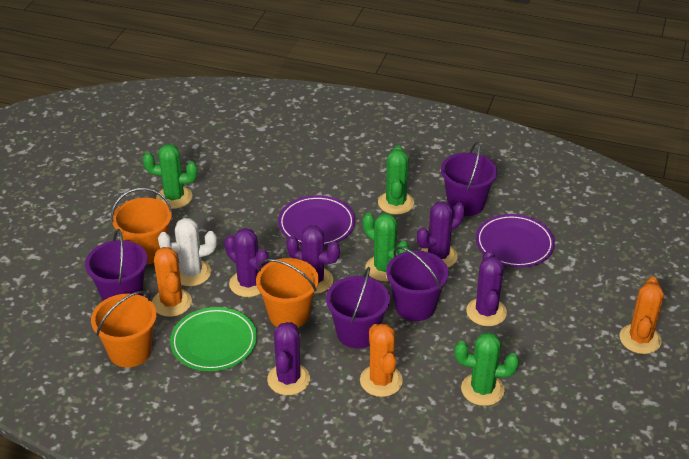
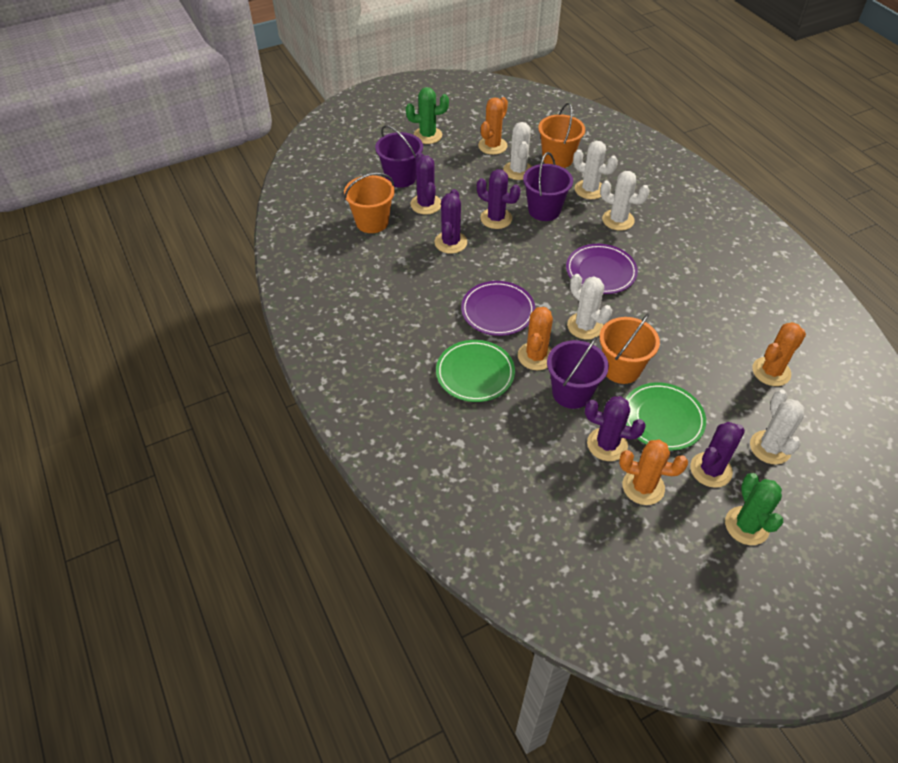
green cactus: [143,144,198,209] [363,213,409,281] [378,145,414,215] [455,332,519,406] = 4 -> [406,87,449,144] [725,473,783,545] = 2
green plate: [170,307,257,371] = 1 -> [436,340,515,402] [626,382,706,451] = 2
orange cactus: [152,247,192,317] [360,324,403,397] [620,276,664,354] = 3 -> [478,97,508,155] [518,307,553,370] [619,440,688,505] [752,322,806,386] = 4
purple bucket: [85,229,147,301] [326,267,390,349] [386,247,449,321] [441,142,497,216] = 4 -> [375,125,423,188] [523,152,573,221] [547,337,609,409] = 3
white cactus: [158,218,217,286] = 1 -> [503,122,532,180] [567,274,612,339] [573,141,618,199] [600,171,650,231] [750,389,804,465] = 5

